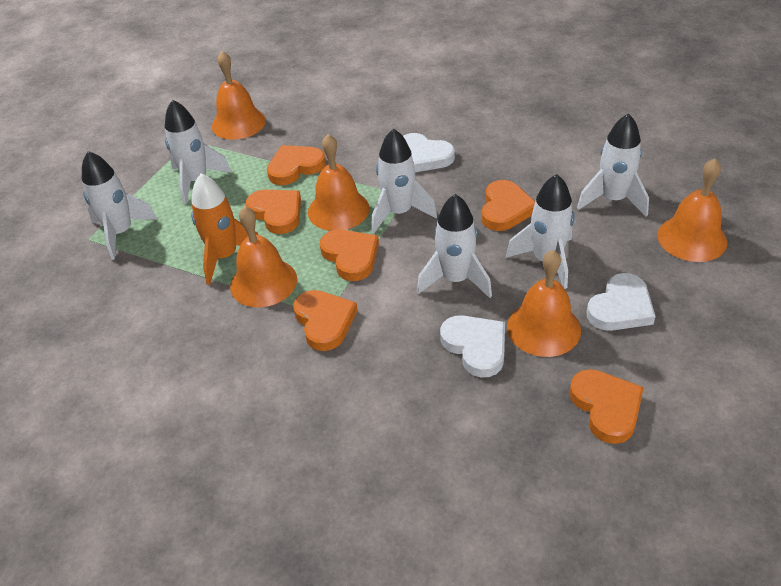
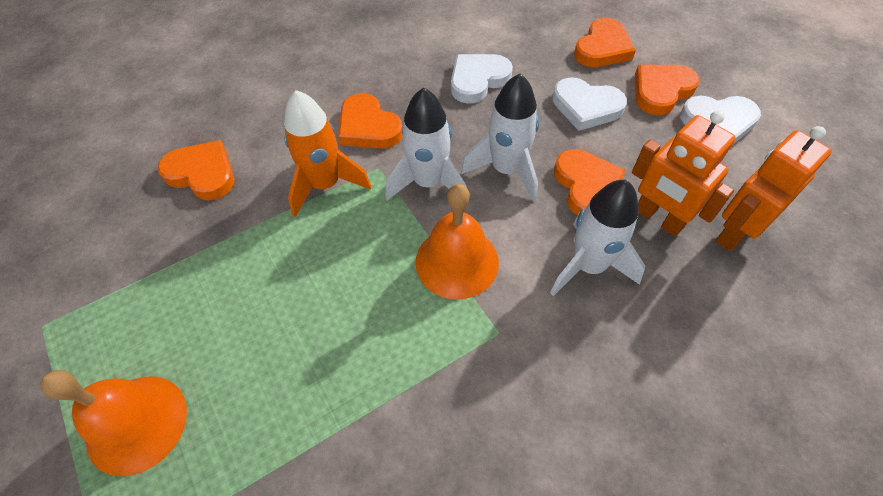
orange bell: [212,51,266,140] [230,206,297,307] [308,134,370,231] [507,250,581,357] [657,158,727,262] = 5 -> [40,370,187,476] [415,184,499,299] = 2
orange heart: [246,190,301,234] [267,145,326,185] [293,290,358,351] [320,229,379,281] [481,180,535,231] [569,369,644,444] = 6 -> [158,140,234,201] [338,93,403,149] [554,149,626,216] [574,18,636,67] [635,65,700,115] = 5
orange robot: none = 0 -> [632,110,736,237] [716,126,832,251] = 2
white rocket: [82,151,158,260] [165,100,232,204] [371,128,437,234] [417,194,492,298] [506,174,574,289] [577,113,649,217] = 6 -> [385,87,467,200] [461,73,539,202] [550,180,645,296] = 3

